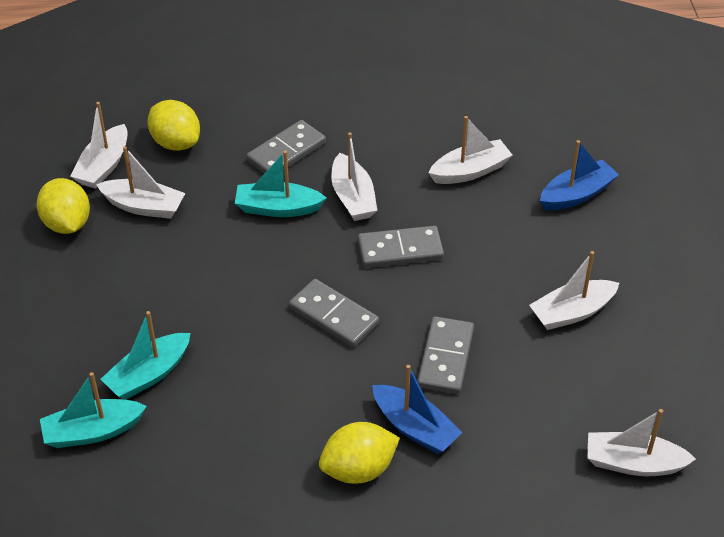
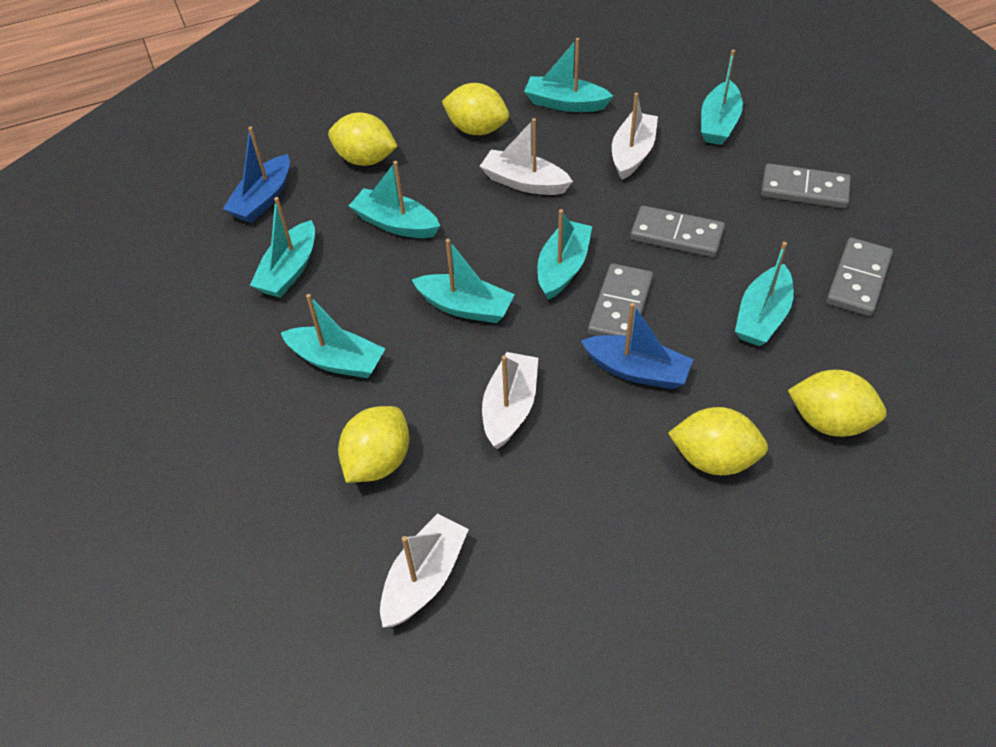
turquoise boat: [40,372,147,448] [101,311,190,400] [235,150,327,217] = 3 -> [250,197,315,298] [281,294,386,378] [349,161,440,238] [412,239,515,323] [524,38,613,112] [537,209,592,300] [701,50,743,145] [735,242,794,346] = 8
white boat: [70,102,127,189] [96,146,185,219] [331,132,377,221] [428,116,513,184] [529,251,619,330] [587,409,696,476] = 6 -> [380,514,469,627] [480,118,573,195] [482,352,538,449] [612,93,658,180] = 4
yellow lemon: [36,178,90,234] [147,100,200,151] [319,422,400,484] = 3 -> [328,112,398,166] [338,406,410,483] [442,83,509,135] [668,407,768,475] [788,370,887,437] = 5

